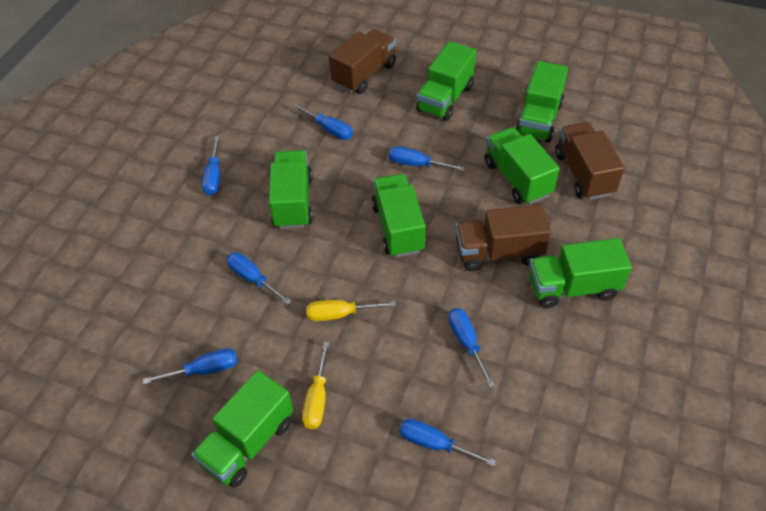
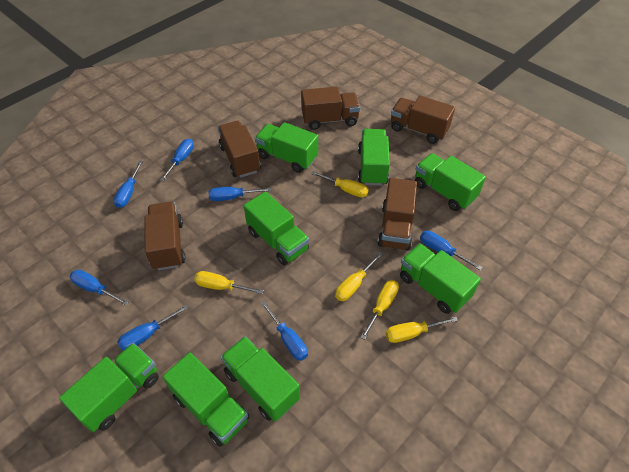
brown truck: [329,29,396,94] [456,204,551,272] [555,122,624,200] = 3 -> [144,202,185,270] [218,121,261,178] [301,87,360,130] [378,178,417,251] [391,96,455,144] = 5
green truck: [191,370,294,488] [269,150,313,229] [371,174,426,257] [416,41,476,121] [484,127,560,205] [515,61,568,143] [529,238,632,308] = 7 -> [59,343,159,432] [163,352,249,447] [221,336,300,422] [244,191,309,265] [255,122,318,173] [358,129,390,186] [400,243,481,314] [415,153,486,211] = 8
yellow screwdriver: [302,342,330,429] [306,300,396,321] = 2 -> [194,271,264,294] [311,171,369,198] [335,252,383,301] [360,280,399,340] [386,317,458,343] = 5

